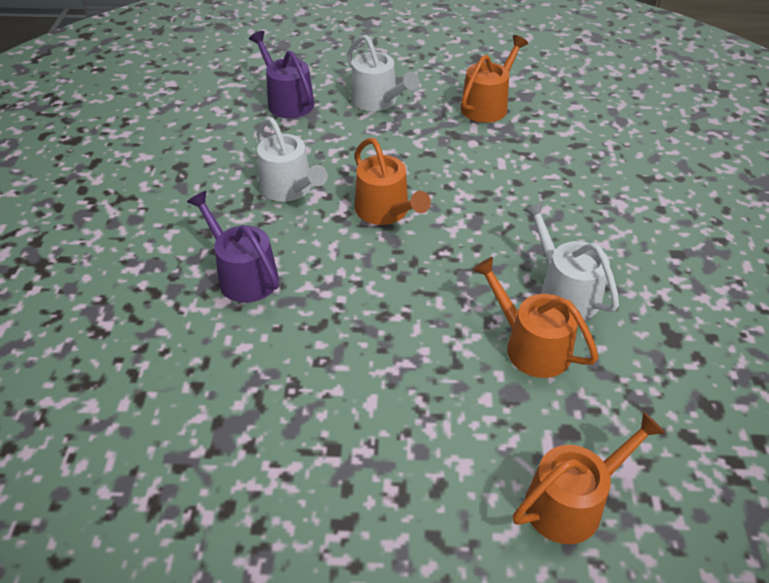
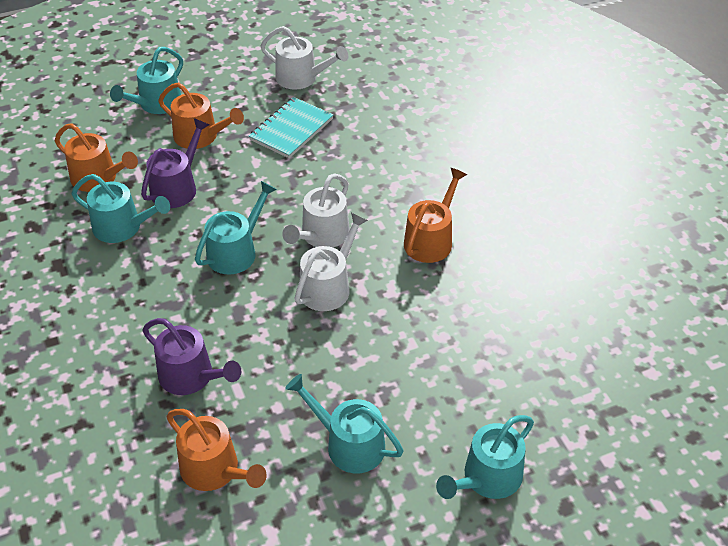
turquoise notebook: none = 0 -> [249,97,333,158] = 1
turquoise watering can: none = 0 -> [71,174,170,243] [110,47,183,114] [195,181,277,275] [285,374,404,473] [436,415,534,499] = 5

